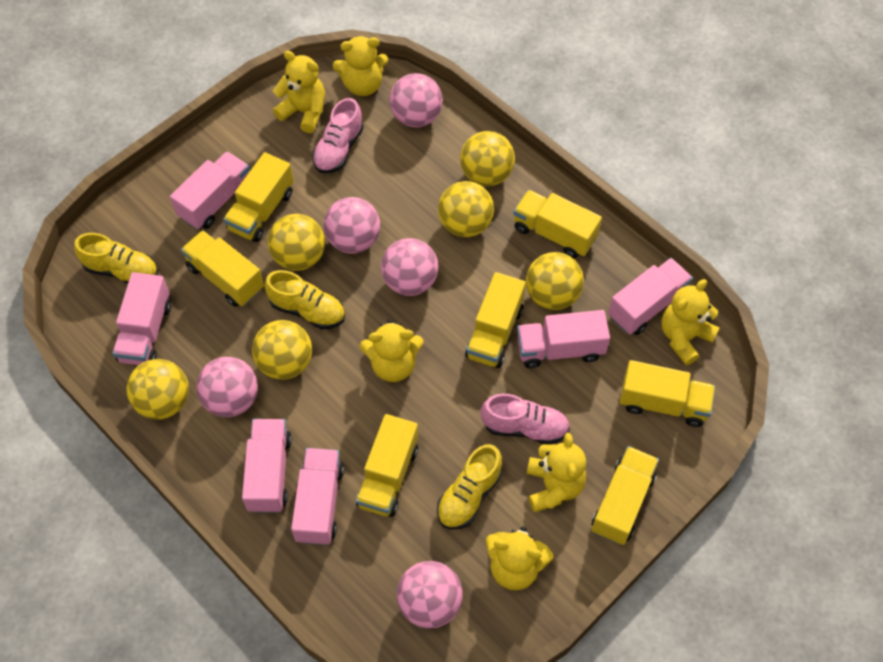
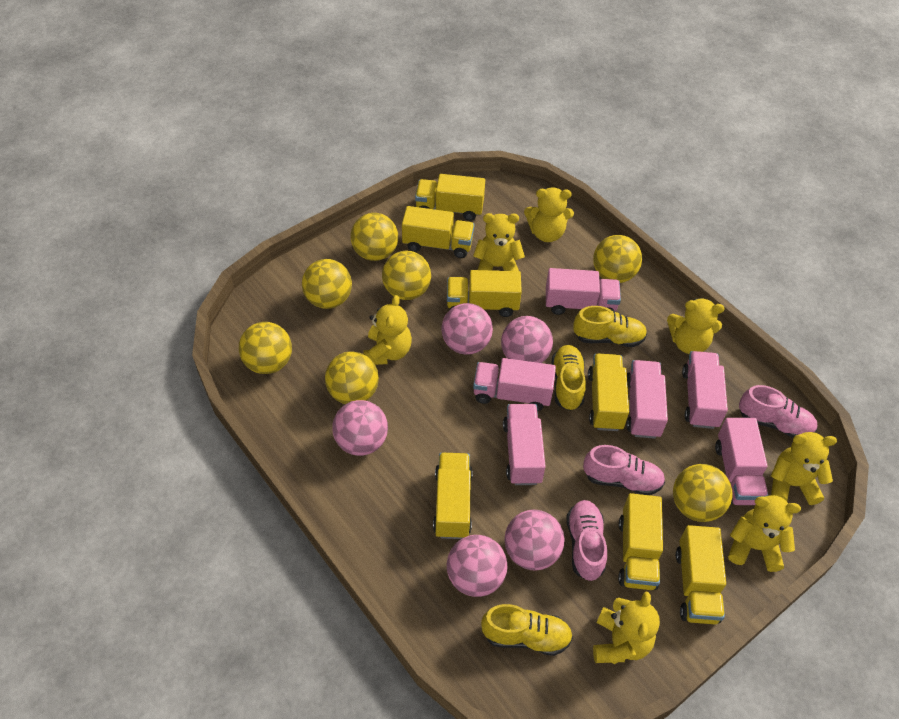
pink shoe: [312,98,364,174] [481,394,570,445] = 2 -> [567,500,607,581] [583,445,665,495] [739,385,817,438] = 3
yellow ball: [126,359,189,420] [252,320,312,380] [268,214,325,271] [438,181,494,237] [460,131,515,186] [526,252,584,310] = 6 -> [239,322,292,374] [302,259,352,309] [325,352,379,404] [351,213,398,261] [382,251,431,300] [593,235,642,283] [673,464,732,522] = 7
yellow teddy bear: [273,51,325,133] [333,36,388,96] [360,319,424,382] [485,526,553,590] [527,433,586,512] [661,279,719,365] = 6 -> [363,295,412,365] [473,213,525,271] [524,187,574,242] [593,592,660,664] [667,298,725,354] [728,495,801,572] [771,432,837,505] = 7

